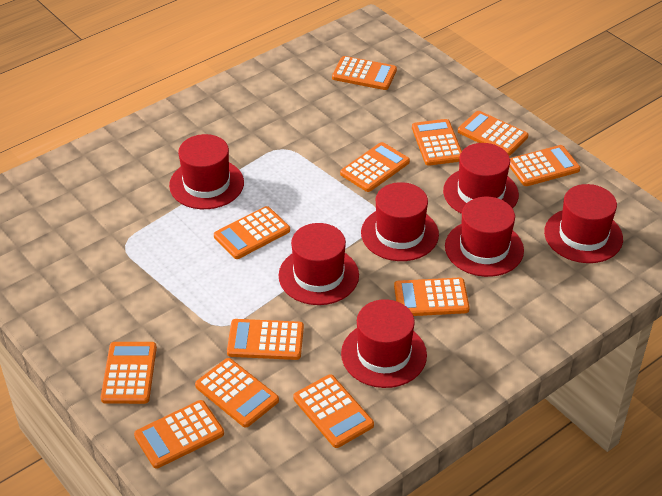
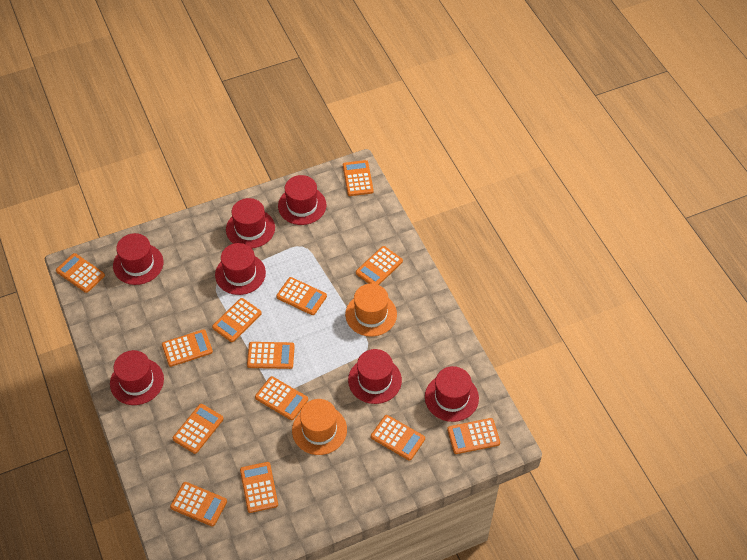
orange calculator: [101,342,157,404] [134,400,224,469] [195,358,279,428] [214,206,290,259] [227,319,304,360] [293,375,374,448] [332,56,397,90] [340,142,410,192] [394,277,470,316] [412,119,462,166] [458,111,528,156] [509,145,580,186] = 12 -> [56,253,105,293] [162,329,213,367] [170,482,227,526] [173,404,224,454] [212,298,262,342] [240,462,278,513] [247,342,295,369] [255,376,308,420] [276,277,327,315] [343,160,374,196] [356,246,403,285] [371,415,425,461] [447,418,500,454] = 13
orange hat: none = 0 -> [292,399,347,455] [345,284,397,337] = 2

